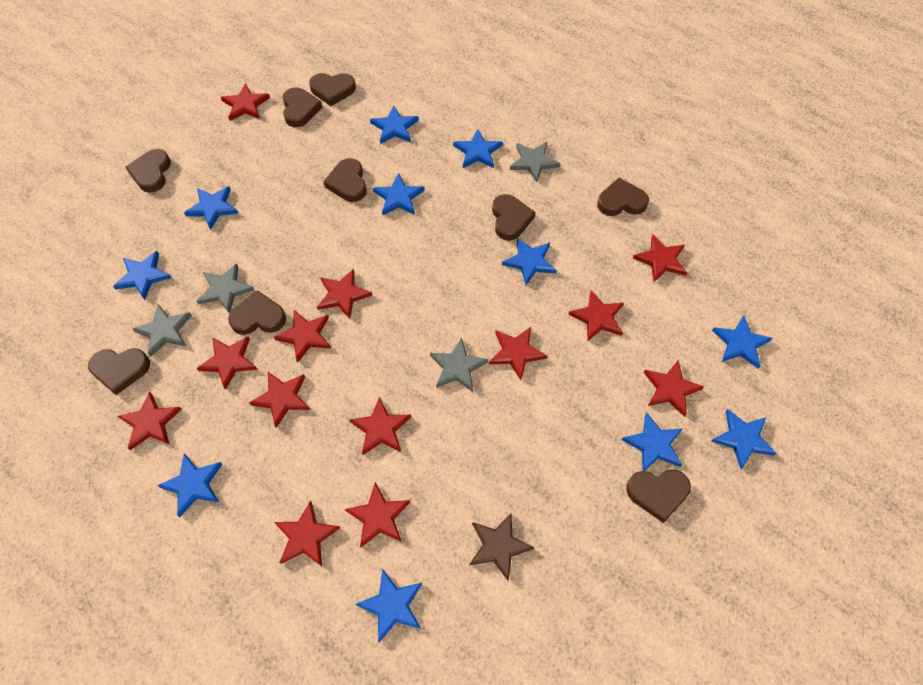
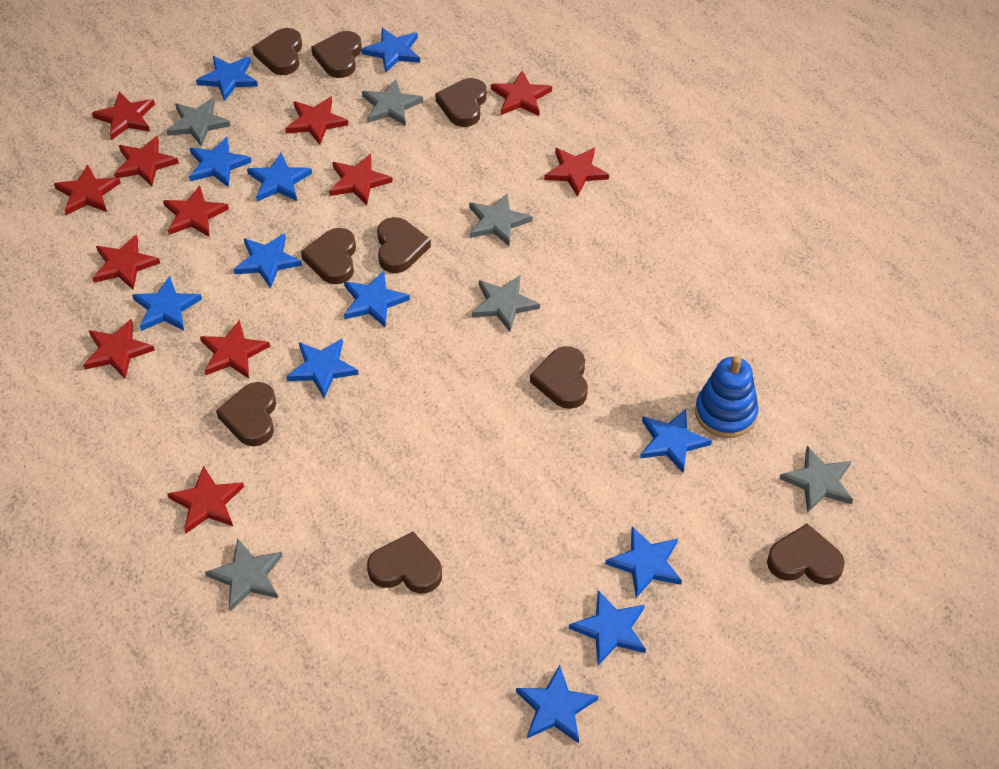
blue stacking toy: none = 0 -> [695,356,759,438] = 1
blue star: [113,251,172,300] [157,454,222,517] [184,186,238,230] [356,569,422,642] [370,105,419,144] [373,173,425,215] [453,129,503,168] [502,238,557,285] [622,413,683,471] [711,409,777,469] [712,315,772,369] = 11 -> [132,276,202,331] [189,137,252,187] [196,56,258,101] [234,233,302,288] [247,153,312,201] [286,338,359,398] [344,270,410,328] [362,28,420,73] [516,665,598,743] [569,590,646,665] [605,527,682,598] [640,409,712,473] = 12
brown star: [469,512,534,581] = 1 -> none = 0
grey star: [133,304,192,357] [197,263,254,314] [430,337,488,392] [510,142,561,182] = 4 -> [167,98,230,147] [205,539,283,611] [362,79,423,126] [469,194,532,247] [472,275,540,332] [779,446,853,513] = 6
red star: [118,391,182,450] [197,336,257,390] [221,83,270,121] [249,372,310,428] [274,310,331,363] [274,501,340,566] [317,269,372,319] [345,482,410,547] [350,397,411,455] [489,327,547,380] [568,290,624,341] [633,234,687,282] [643,360,704,417] = 13 -> [54,164,121,215] [83,319,155,379] [92,92,155,140] [93,234,160,290] [114,136,179,186] [163,186,229,237] [167,466,244,533] [200,320,270,378] [285,97,348,145] [329,154,393,205] [491,71,552,116] [544,147,609,197] = 12

